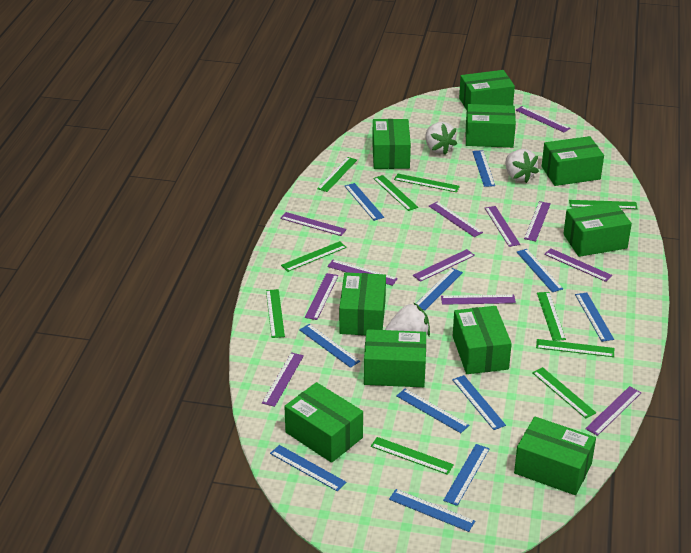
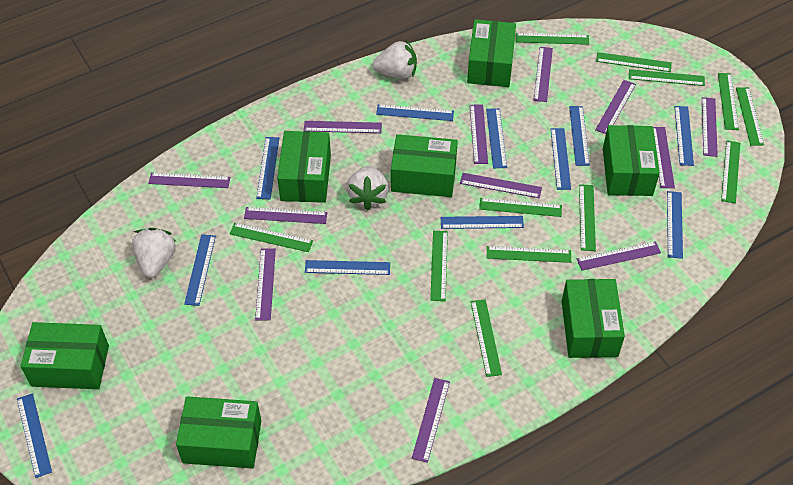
green box: [284,382,363,463] [339,272,386,335] [364,329,426,387] [372,119,411,169] [453,306,512,374] [459,70,515,110] [465,104,516,148] [514,416,596,495] [542,136,604,186] [563,202,632,257] = 10 -> [21,322,109,389] [176,396,261,469] [277,131,331,203] [391,134,458,197] [467,19,516,87] [562,279,625,358] [603,125,660,196] = 7
green ruler: [266,289,285,338] [281,241,347,272] [317,157,357,192] [371,437,454,475] [373,175,418,211] [394,174,460,192] [532,367,596,419] [536,339,614,357] [537,292,566,341] [569,200,638,209] = 10 -> [230,223,313,252] [430,231,448,301] [471,299,502,377] [479,198,562,217] [487,246,571,263] [516,33,589,45] [579,184,596,251] [596,52,672,72] [629,69,705,86] [718,73,739,130] [721,140,740,204] [736,87,764,146] = 12

